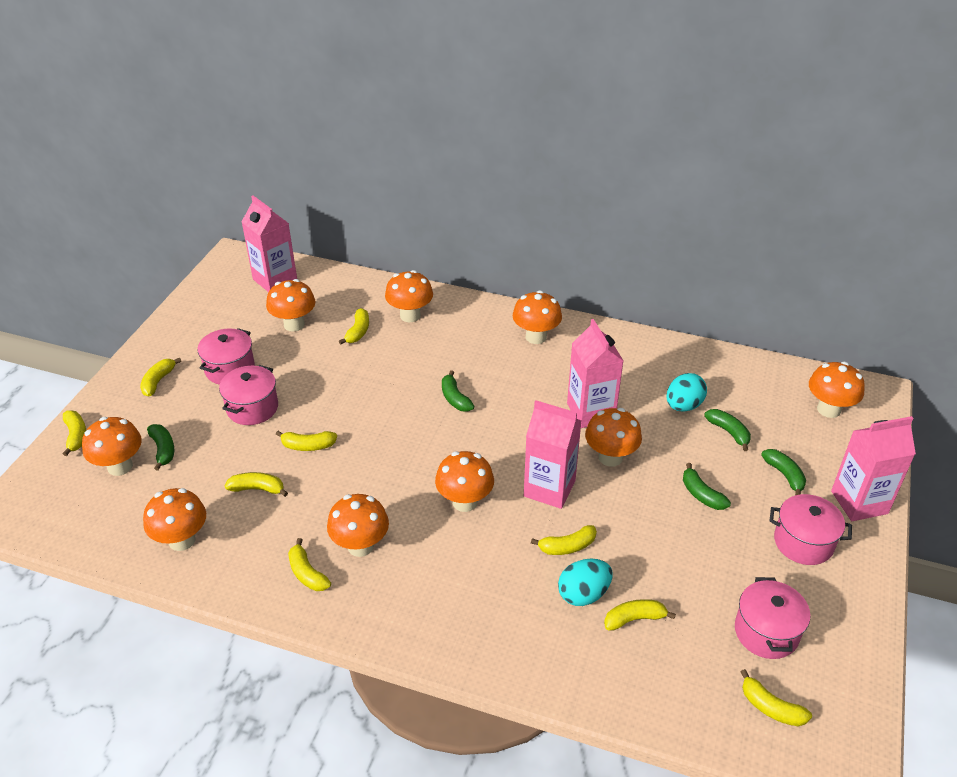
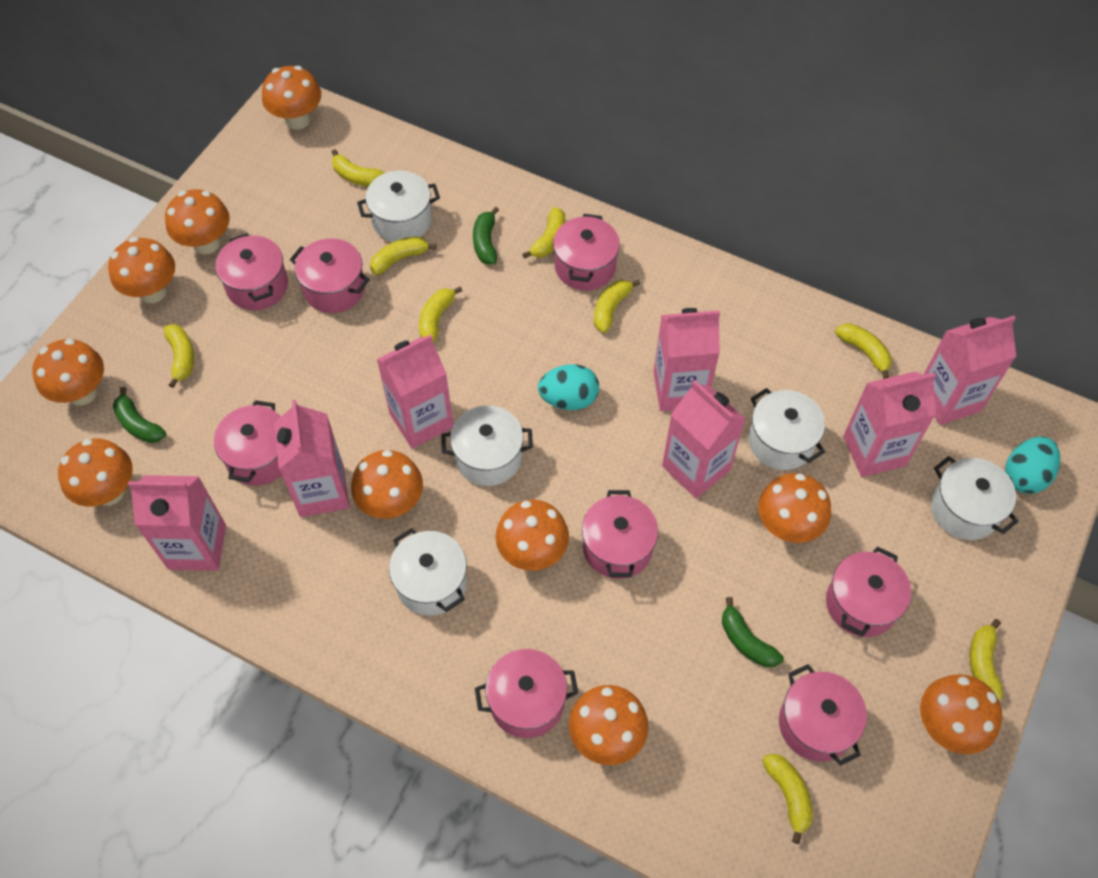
green banana: [147,424,174,471] [442,370,474,412] [683,463,731,510] [704,409,751,451] [761,449,806,495] = 5 -> [113,387,166,443] [473,207,499,264] [722,597,784,667] = 3
orange mushroom: [82,417,142,476] [143,488,206,551] [266,279,316,332] [327,494,389,557] [385,270,433,322] [435,451,494,512] [513,290,562,344] [585,408,642,467] [809,362,865,418] = 9 -> [32,339,104,406] [58,439,133,507] [108,237,175,303] [165,189,230,254] [262,66,321,130] [351,450,423,519] [496,500,569,571] [569,685,649,765] [758,473,831,543] [920,674,1002,754] = 10
pink carton: [241,196,297,292] [524,400,581,509] [567,319,623,428] [831,416,916,521] = 4 -> [128,475,226,571] [274,400,349,517] [376,335,453,449] [653,308,720,411] [662,380,745,498] [843,371,936,477] [923,316,1016,425] = 7
pink pot: [197,328,255,385] [219,365,278,425] [735,577,811,659] [769,494,852,565] = 4 -> [214,400,282,486] [215,233,288,310] [290,238,370,313] [475,649,578,738] [553,214,620,291] [582,490,658,579] [779,664,867,766] [826,546,911,637] = 8
white pot: none = 0 -> [357,171,440,242] [389,528,467,616] [441,406,533,486] [749,388,825,470] [931,456,1019,540] = 5

